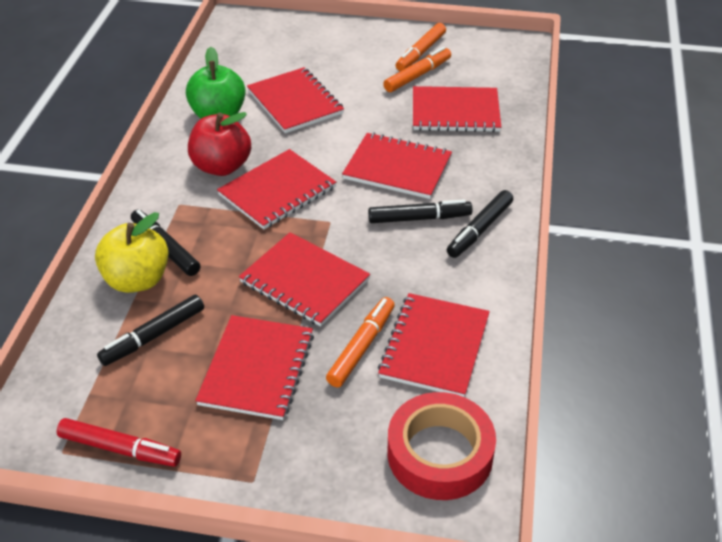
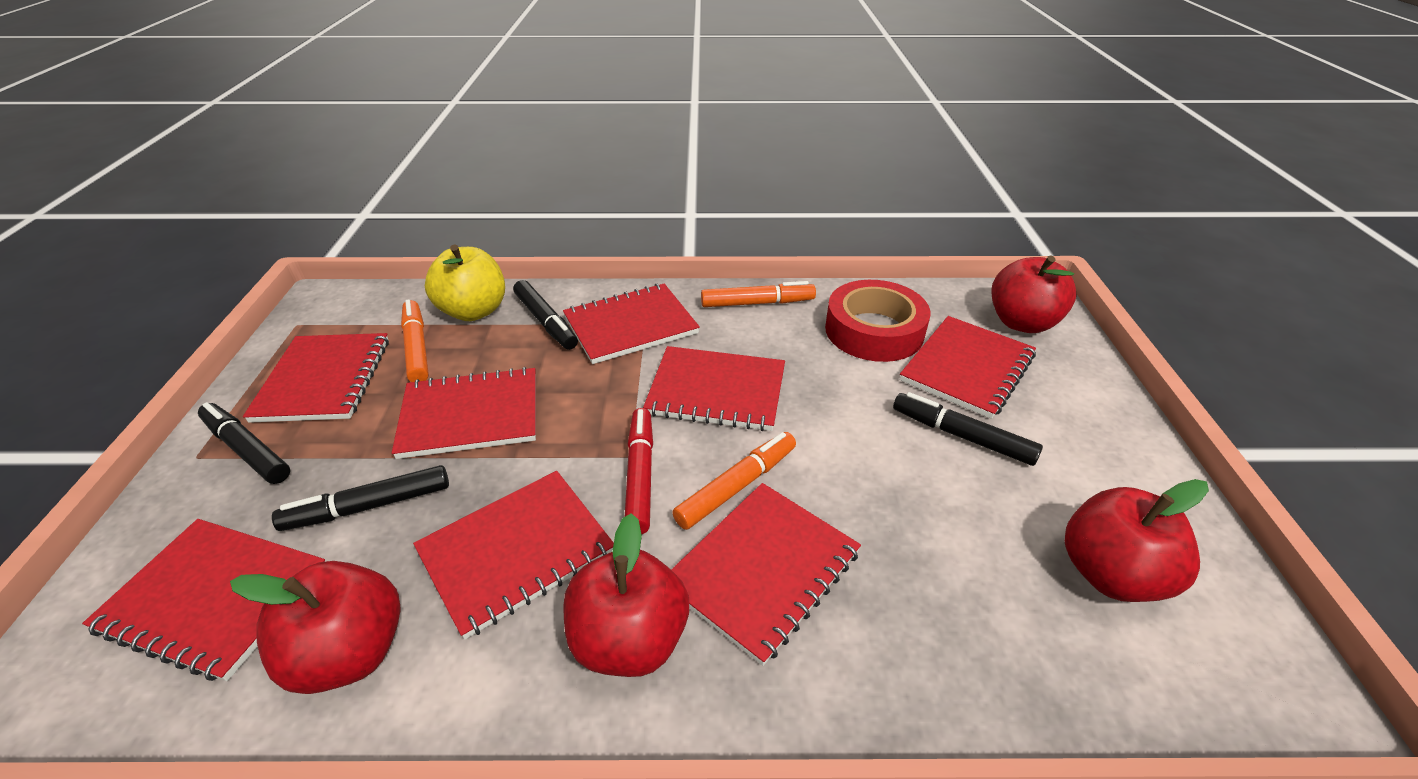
green apple: [186,47,246,118] = 1 -> none = 0
red apple: [188,112,251,176] = 1 -> [230,561,401,694] [563,513,689,677] [991,256,1077,333] [1065,479,1209,602] = 4
red notebook: [195,315,314,420] [217,149,336,229] [239,232,370,327] [247,67,344,133] [342,133,452,199] [378,293,490,397] [413,86,501,132] = 7 -> [82,519,325,681] [243,333,389,423] [392,367,536,459] [413,471,614,640] [563,283,700,364] [643,346,785,431] [671,483,861,666] [899,316,1036,419] = 8

